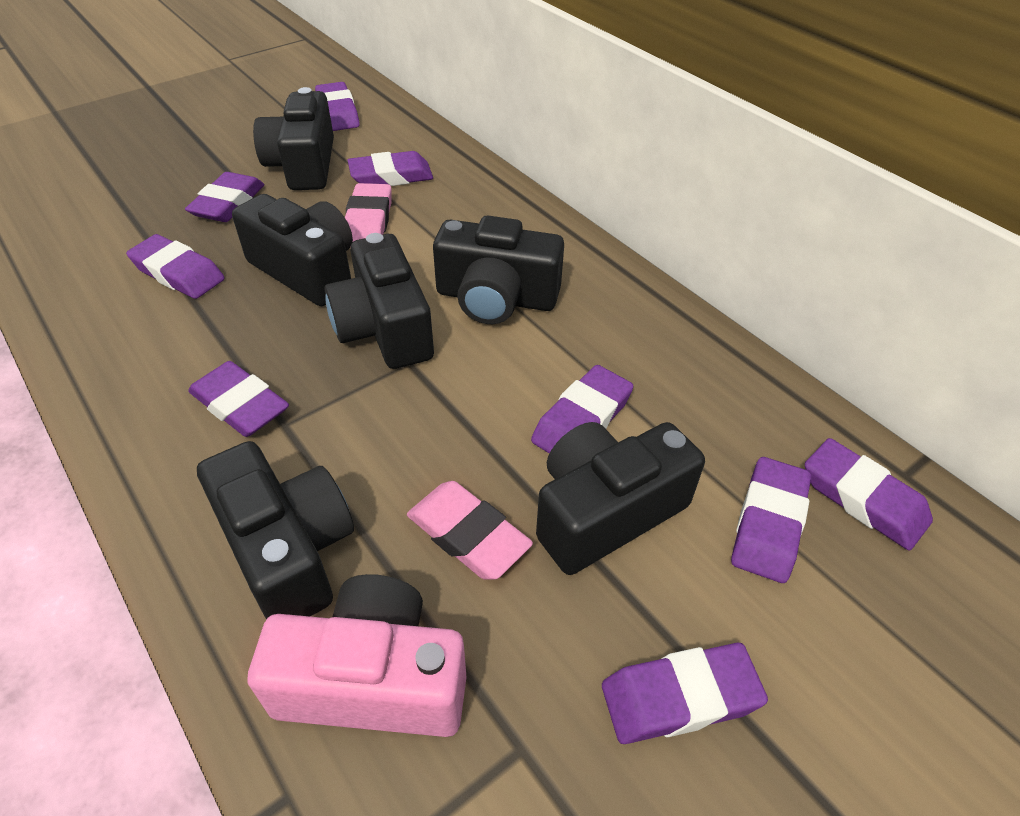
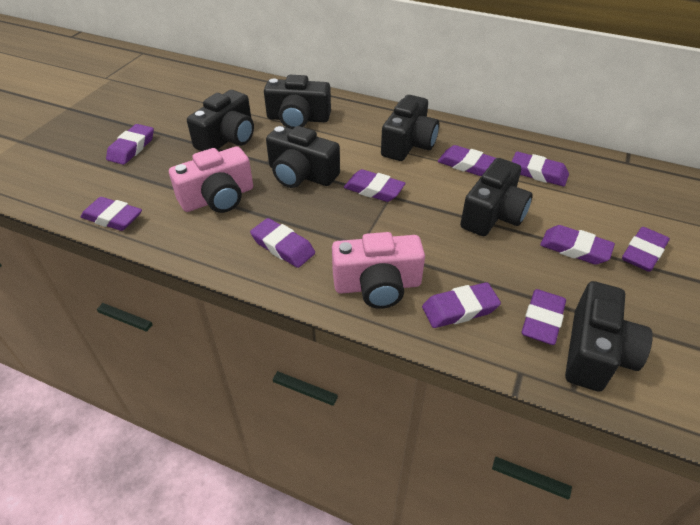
pink camera: [247,574,467,737] = 1 -> [169,146,253,213] [332,232,425,309] = 2
pink eraser: [345,183,392,242] [407,481,533,580] = 2 -> none = 0
purple eraser: [126,234,225,299] [185,172,265,222] [188,361,289,437] [315,82,360,131] [347,151,433,186] [531,365,634,454] [602,643,768,744] [731,457,811,583] [805,438,933,551] = 9 -> [81,197,142,231] [106,124,154,165] [250,218,315,268] [344,169,406,202] [422,282,501,328] [437,145,496,176] [511,152,569,187] [521,289,566,345] [540,225,615,265] [622,227,670,272] = 10

